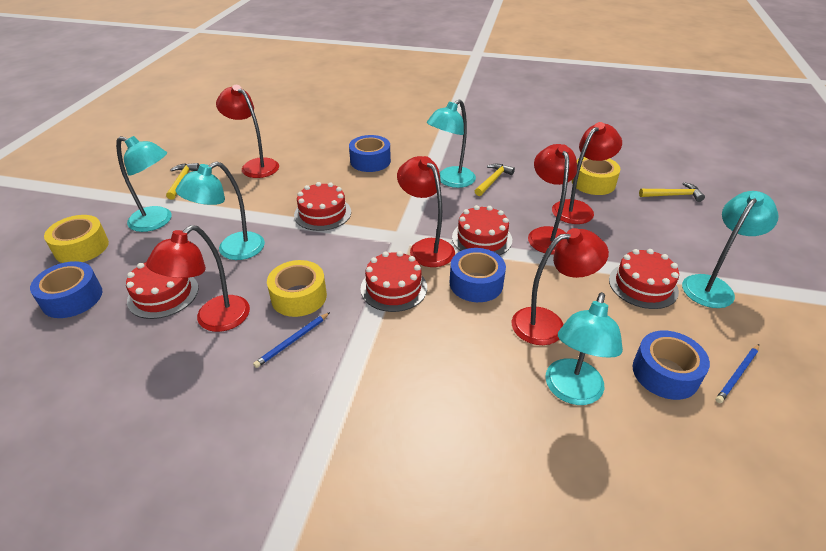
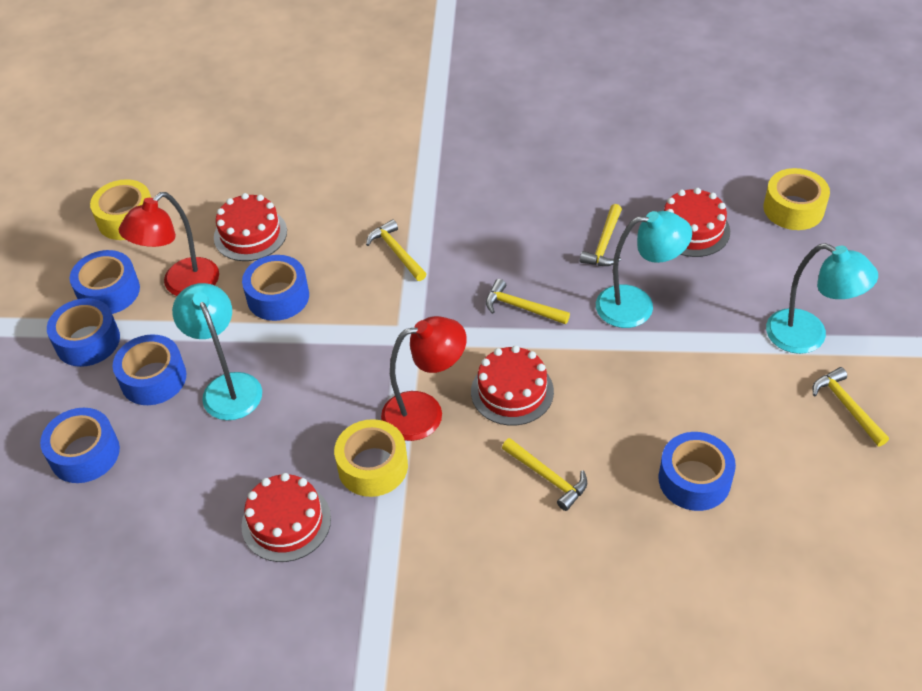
blue pencil: [253,312,330,368] [715,344,759,403] = 2 -> none = 0
blue tape: [30,261,102,318] [349,135,391,172] [450,248,506,302] [633,330,710,400] = 4 -> [40,408,120,483] [47,298,120,367] [70,250,140,314] [113,334,186,405] [242,255,309,321] [658,432,736,511] = 6
red cake: [126,262,199,319] [294,182,351,231] [361,251,427,312] [452,205,512,256] [609,249,679,309] = 5 -> [214,193,287,261] [241,473,331,562] [471,345,554,426] [664,188,730,257] = 4
red lamp: [146,225,250,332] [216,85,279,178] [397,156,455,267] [512,228,609,345] [528,144,577,254] [552,122,622,224] = 6 -> [119,192,219,296] [381,316,467,441] = 2
turquoise lamp: [116,136,172,232] [175,161,265,260] [427,99,476,188] [545,292,623,405] [682,191,779,308] = 5 -> [172,283,262,420] [596,211,692,328] [766,243,878,354] = 3
yellow hammer: [166,163,199,200] [475,164,515,196] [639,182,705,202] = 3 -> [366,220,426,281] [486,279,570,325] [502,438,587,511] [580,204,622,266] [812,367,889,447] = 5

